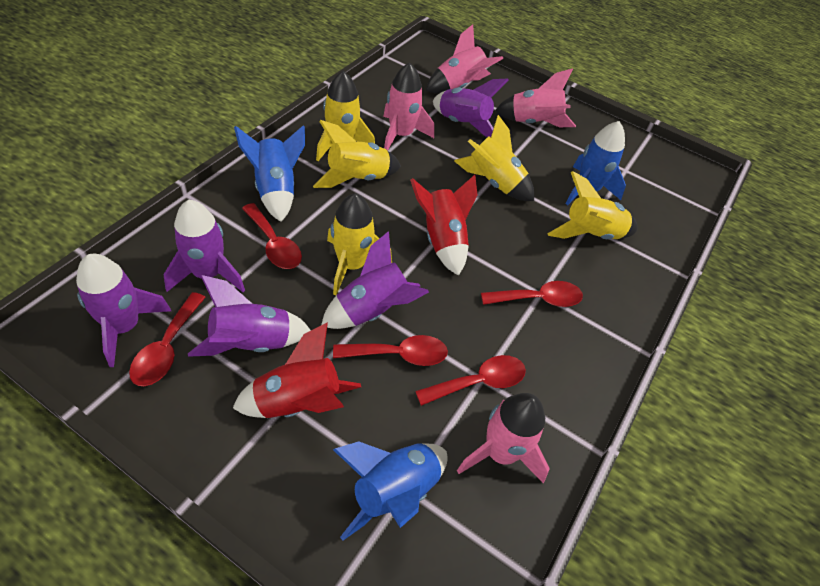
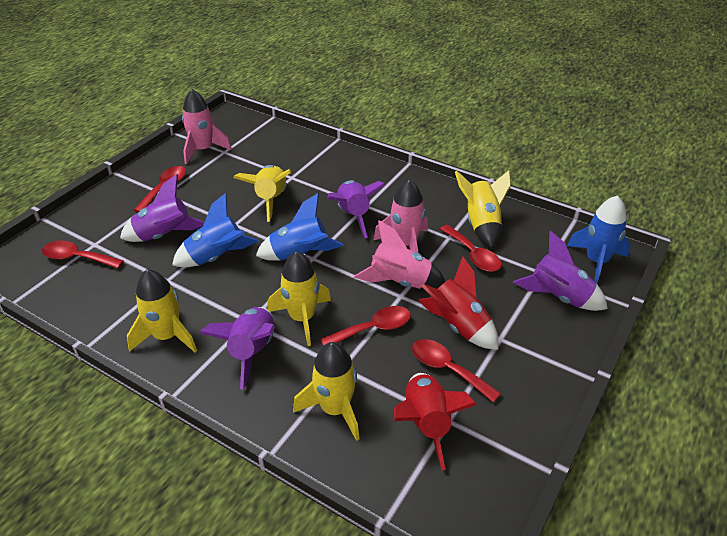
pink rocket: [383,62,434,151] [426,24,503,93] [457,393,550,483] [495,68,576,127] = 4 -> [182,89,232,164] [354,220,445,289] [373,179,428,253] = 3
purple rocket: [76,254,171,367] [163,200,245,292] [188,275,311,357] [321,231,429,329] [433,78,509,137] = 5 -> [120,174,204,242] [199,307,275,389] [328,180,385,238] [513,231,608,311] = 4

